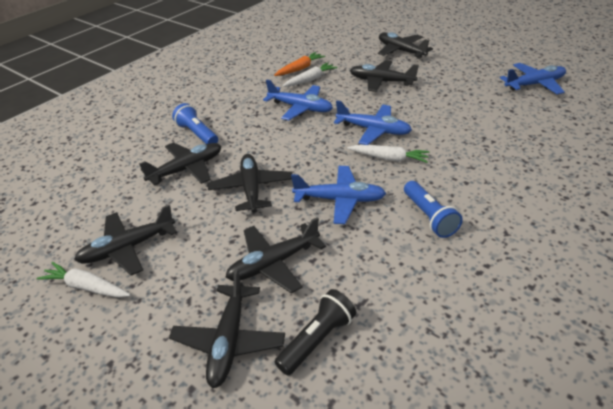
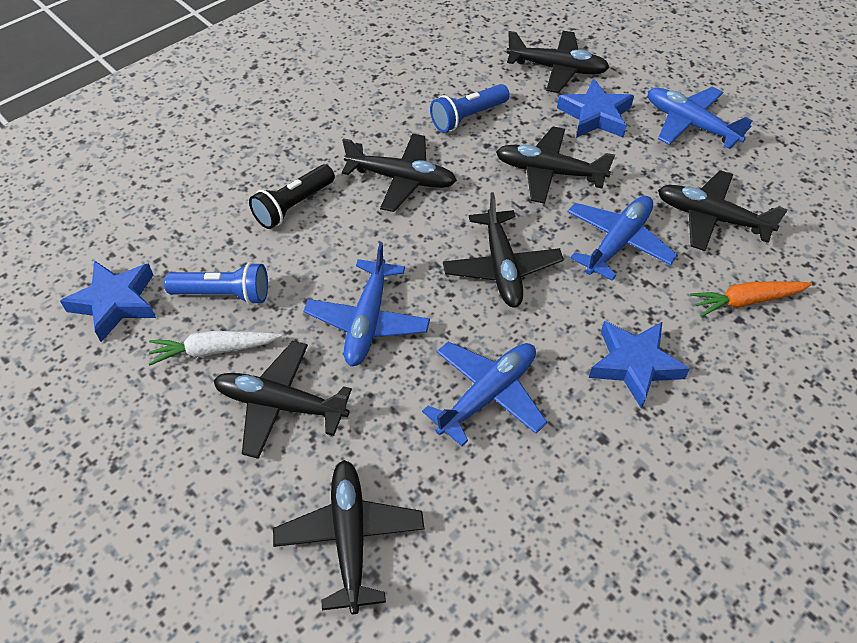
blue star: none = 0 -> [60,260,156,342] [557,78,634,138] [589,321,690,409] = 3
white carrot: [36,262,131,298] [282,63,338,87] [347,145,429,163] = 3 -> [149,331,282,366] = 1

